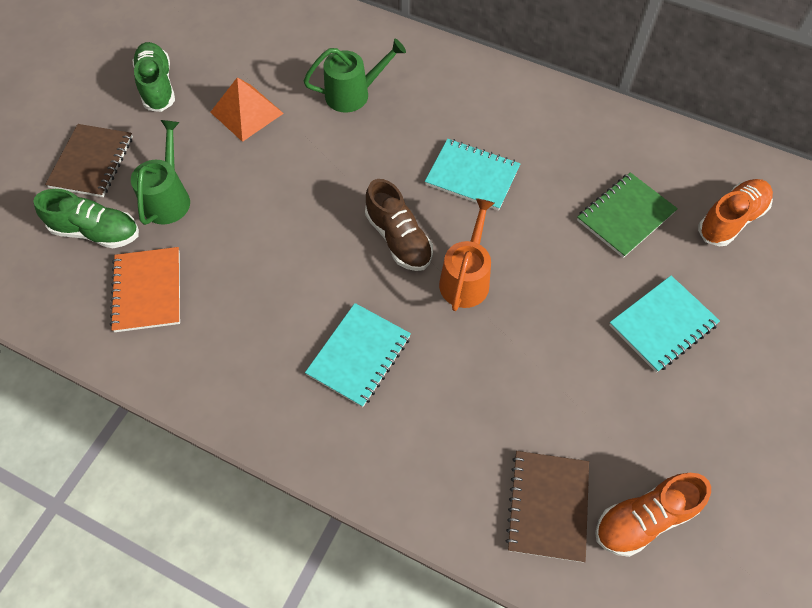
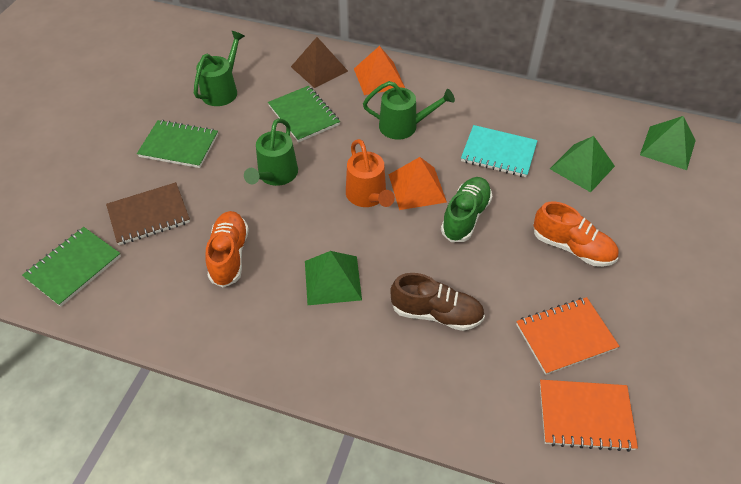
brown notebook: [45,124,133,197] [506,451,589,562] = 2 -> [106,182,190,245] = 1
brown pyramid: none = 0 -> [291,37,348,88] = 1
green notebook: [577,172,678,258] = 1 -> [22,227,121,307] [137,120,218,168] [268,86,340,142] = 3
green pyramid: none = 0 -> [305,251,362,305] [550,136,615,192] [640,116,696,170] = 3
green shoe: [33,189,139,248] [132,42,175,112] = 2 -> [441,177,492,242] = 1
green watering can: [131,120,190,225] [304,39,406,112] = 2 -> [194,31,245,106] [244,118,298,186] [363,81,455,140] = 3
orange notebook: [110,247,180,332] = 1 -> [516,297,620,375] [540,380,638,452] = 2
orange pyramid: [210,77,284,142] = 1 -> [354,46,405,95] [389,157,447,210] = 2
turquoise notebook: [305,303,411,407] [425,139,520,211] [609,276,720,373] = 3 -> [461,125,538,177] = 1

